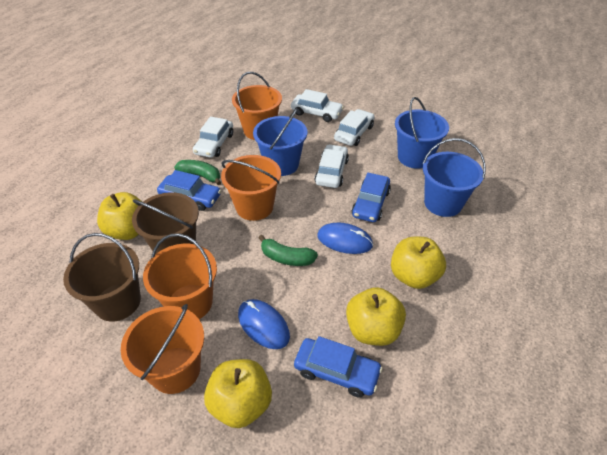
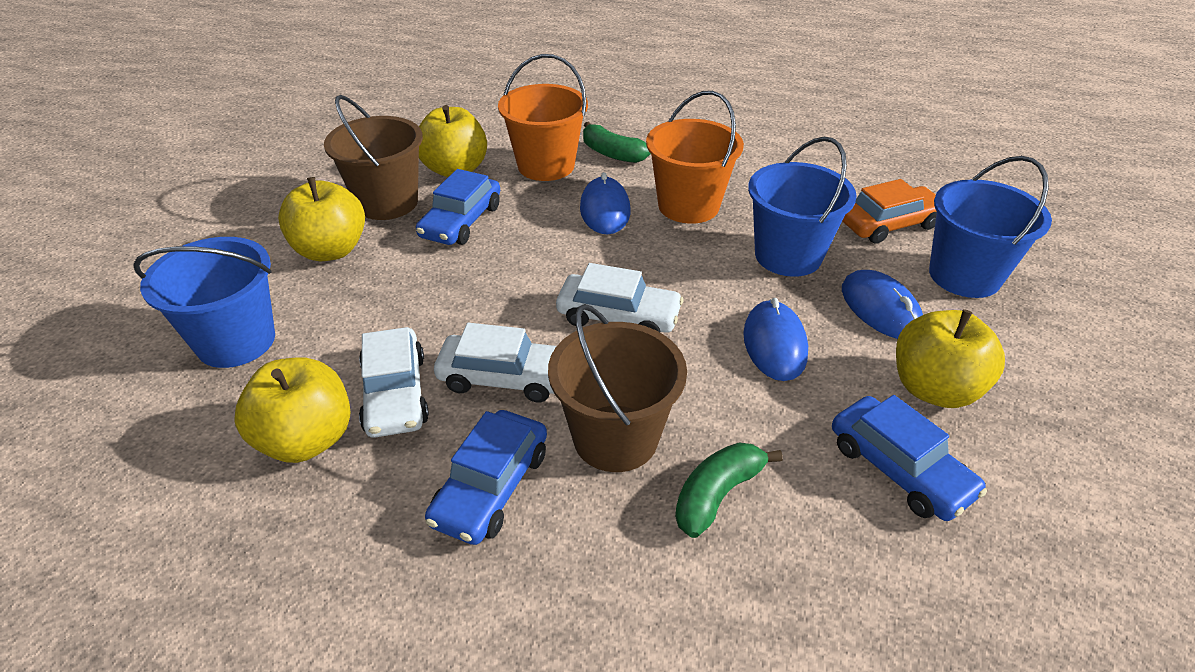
blue mouse: [238,299,290,349] [317,223,373,254] = 2 -> [580,172,631,234] [743,298,808,381] [842,270,923,339] = 3
orange bucket: [121,304,204,394] [143,233,217,319] [221,155,281,221] [232,72,282,140] = 4 -> [498,54,588,181] [646,91,744,224] = 2
orange car: none = 0 -> [842,179,937,244] = 1
white car: [193,117,233,158] [291,89,344,122] [314,144,349,188] [334,109,375,146] = 4 -> [359,327,429,438] [434,323,556,402] [556,263,683,333] = 3

